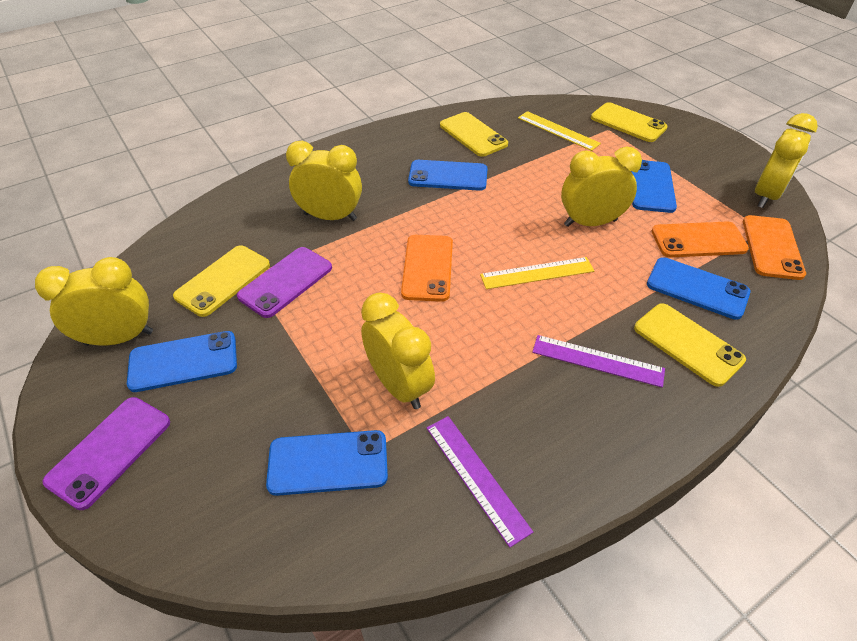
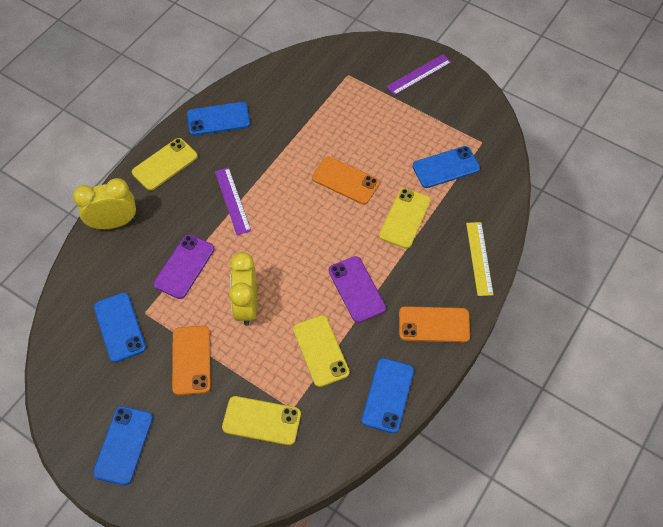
yellow clock: [35,257,153,346] [286,141,362,221] [361,292,435,409] [561,147,642,227] [755,113,818,208] = 5 -> [73,178,136,229] [229,252,257,326] = 2
yellow ruler: [480,257,594,289] [518,111,601,151] = 2 -> [466,222,493,296] = 1

